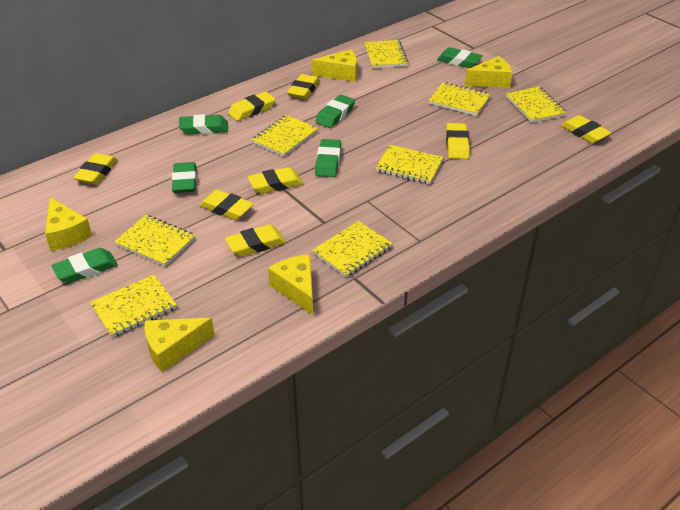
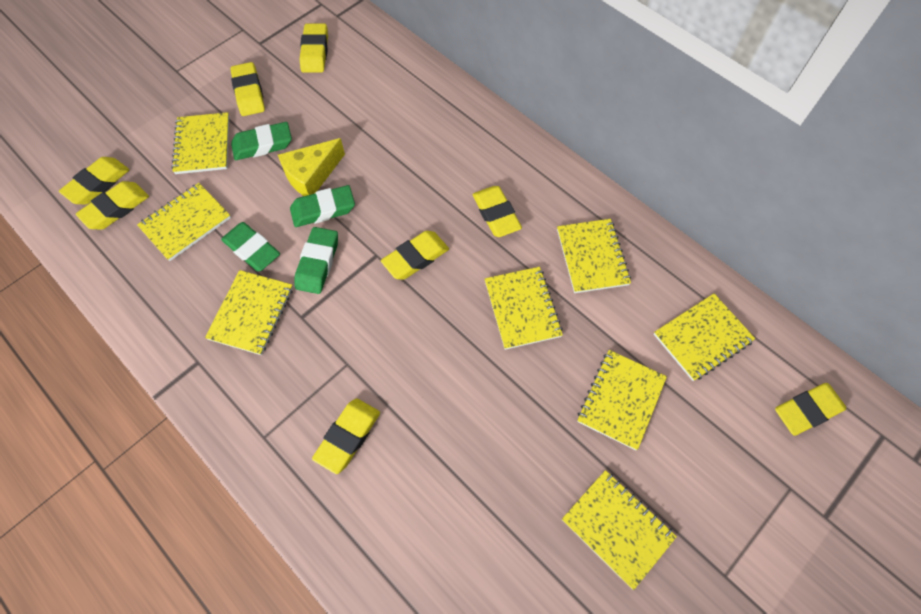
green eraser: [52,248,118,283] [172,162,197,193] [179,114,228,134] [315,95,355,128] [315,139,341,177] [437,47,483,68] = 6 -> [221,222,280,271] [231,122,292,160] [290,185,355,227] [295,227,338,294] = 4
yellow cheese: [45,197,92,251] [144,318,214,372] [268,255,313,315] [312,50,357,82] [465,56,513,88] = 5 -> [278,138,345,196] = 1

